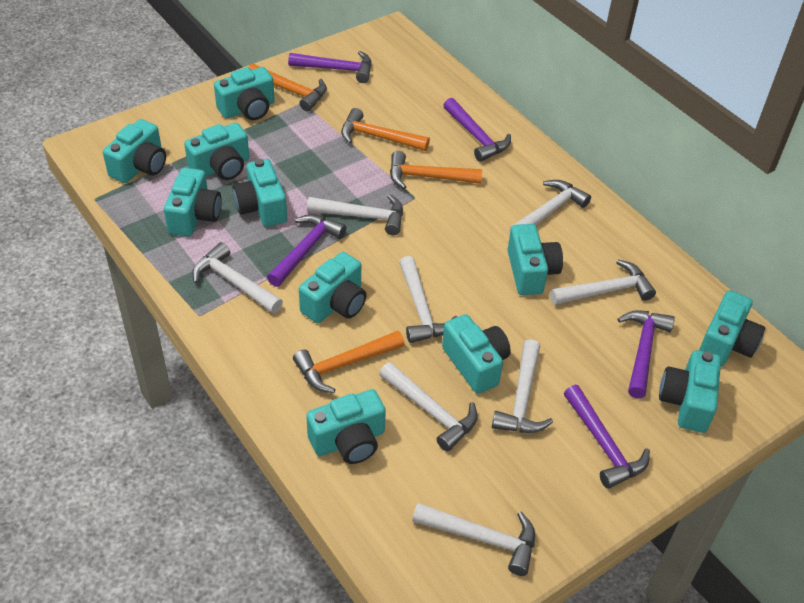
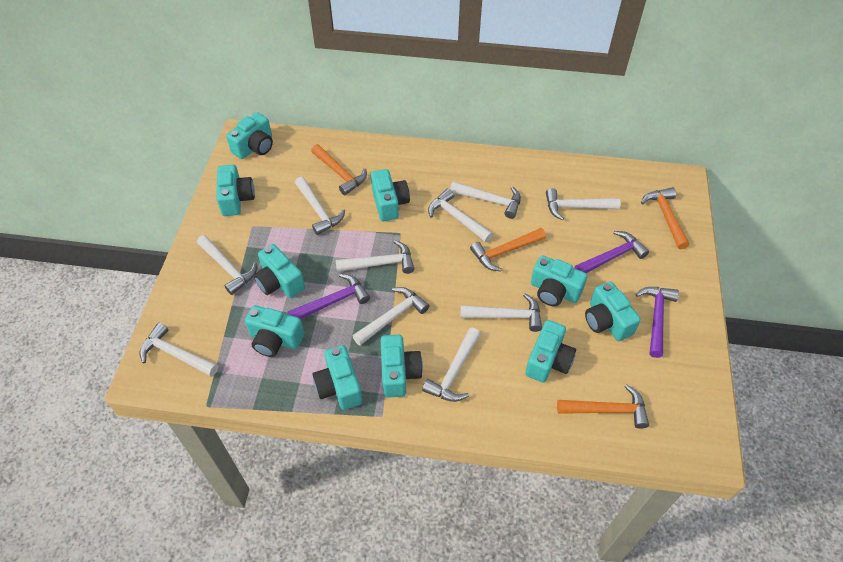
purple hammer: [267,214,346,287] [288,51,372,83] [443,98,511,162] [564,385,650,489] [618,310,675,398] = 5 -> [288,274,370,319] [575,231,649,273] [635,287,679,358] = 3
turquoise camera: [103,119,166,183] [164,168,222,237] [184,123,249,180] [214,67,275,120] [233,158,287,227] [299,252,367,323] [306,389,386,464] [442,314,511,394] [507,224,563,295] [659,350,721,433] [699,291,765,366] = 11 -> [216,165,255,216] [226,112,273,159] [245,305,304,357] [254,244,305,298] [313,345,362,410] [371,169,410,221] [381,335,423,398] [525,320,576,383] [531,255,587,306] [585,281,641,341] = 10
white hammer: [192,242,283,314] [307,194,403,235] [379,362,478,452] [399,256,457,343] [412,503,535,576] [492,339,553,433] [509,180,591,232] [550,260,656,305] = 8 -> [140,323,218,377] [197,235,257,295] [295,177,345,235] [336,240,414,274] [353,287,429,346] [422,328,481,402] [428,188,493,243] [450,182,521,219] [460,293,542,332] [546,188,621,221] = 10

